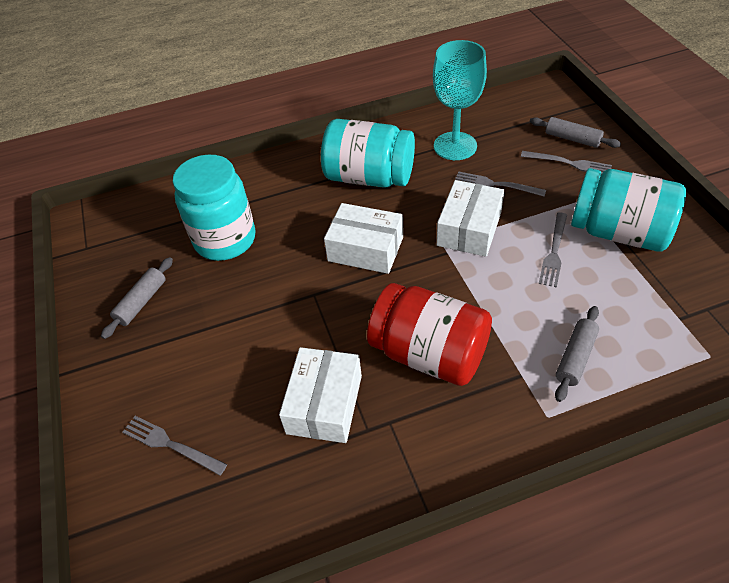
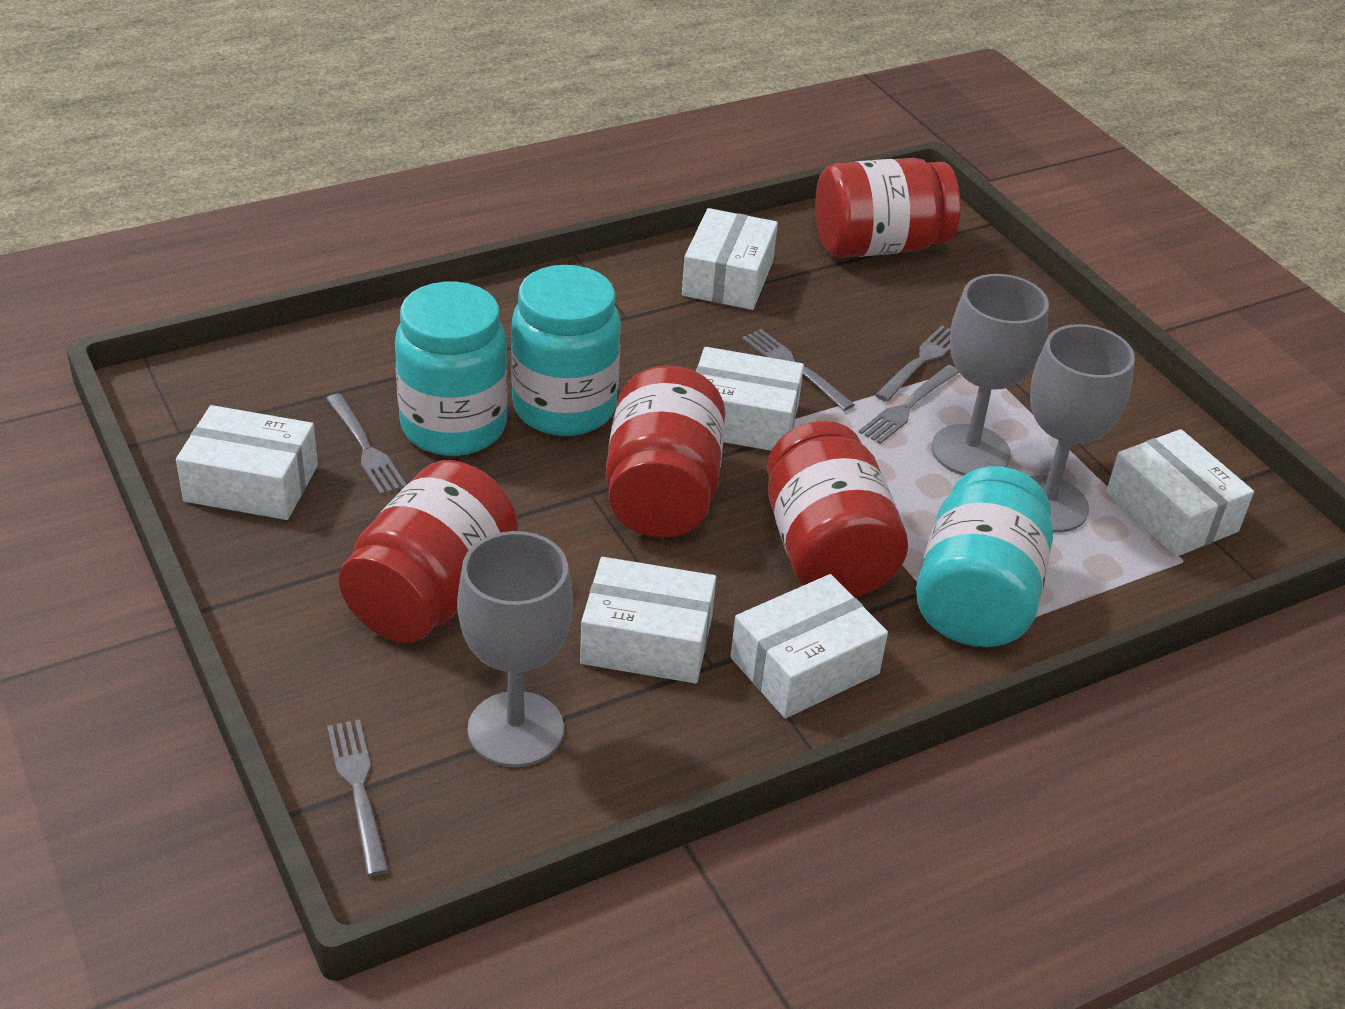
grey fork: [122,416,227,476] [454,171,546,196] [521,151,612,174] [539,212,567,288] = 4 -> [326,393,407,495] [327,719,389,876] [742,329,855,411] [859,365,959,444] [875,325,951,402] = 5
grey goblet: none = 0 -> [457,531,573,767] [932,274,1049,476] [1029,324,1135,533] = 3
grey rolling pin: [101,257,173,339] [530,117,621,148] [555,306,599,402] = 3 -> none = 0
red jar: [367,283,492,386] = 1 -> [339,460,518,643] [606,365,725,538] [767,421,908,597] [815,158,961,258] = 4
turquoise goblet: [433,40,487,160] = 1 -> none = 0
white box: [279,347,362,443] [324,203,403,274] [437,180,504,257] = 3 -> [176,405,318,520] [580,557,716,684] [682,208,778,310] [696,347,804,451] [730,574,888,719] [1106,429,1254,557] = 6

